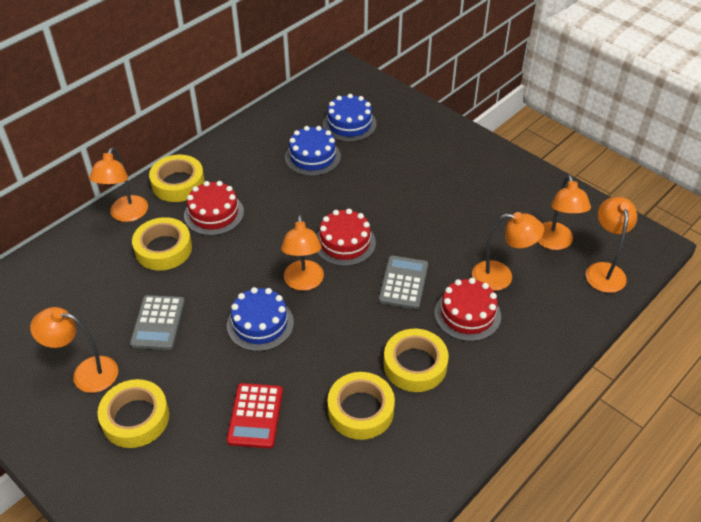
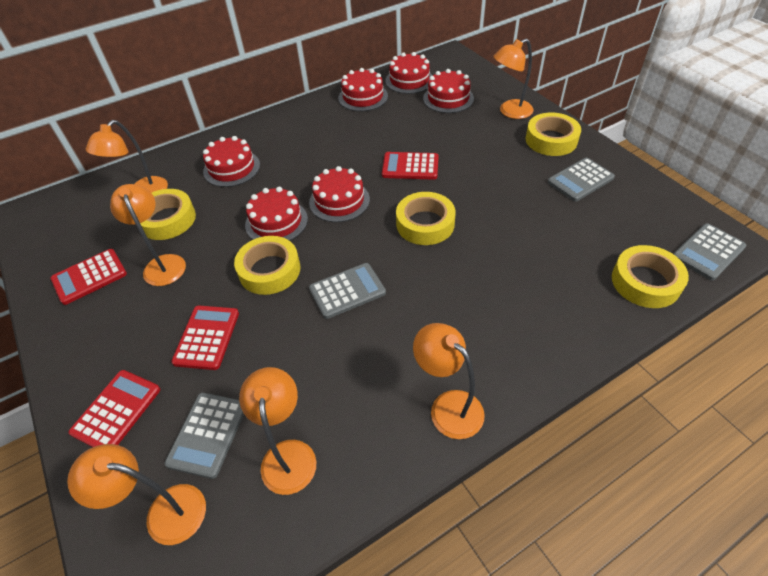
blue cake: [227,287,294,351] [285,126,341,176] [323,94,377,142] = 3 -> none = 0
grey calculator: [130,295,185,350] [379,256,428,309] = 2 -> [164,393,244,479] [309,263,386,319] [548,158,615,202] [674,223,747,281] = 4
red cake: [184,181,244,236] [317,209,376,266] [435,278,501,341] = 3 -> [203,136,260,187] [245,187,308,241] [309,166,370,222] [338,68,388,111] [385,52,433,94] [423,69,474,113] = 6
red calculator: [227,383,283,448] = 1 -> [51,249,127,305] [68,370,160,447] [171,306,239,370] [382,152,439,180] = 4

